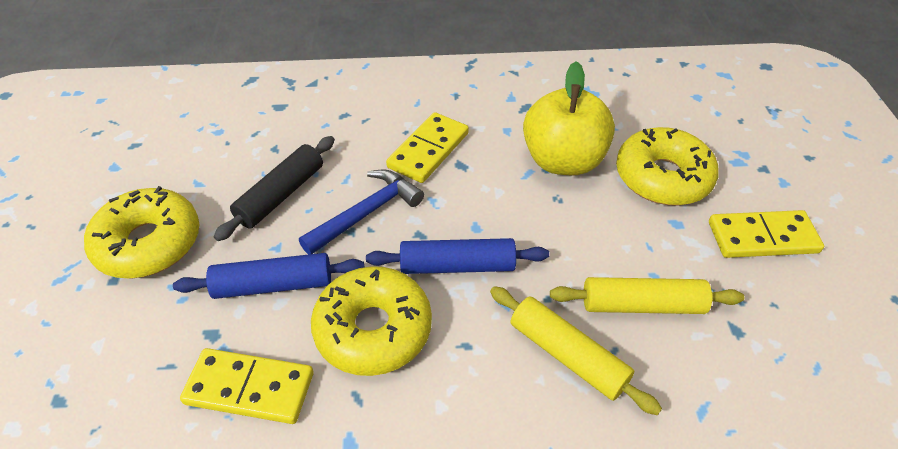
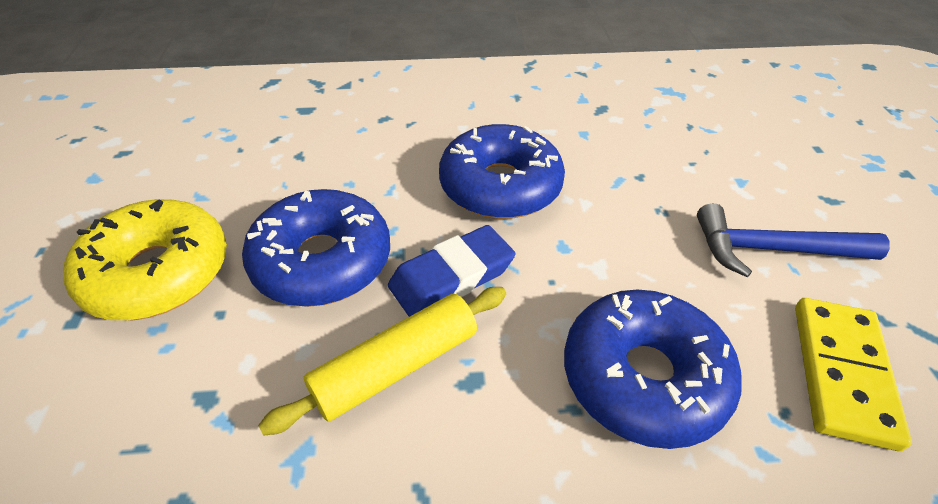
black rolling pin: [214,136,335,241] = 1 -> none = 0
blue donut: none = 0 -> [242,189,390,307] [439,124,565,219] [564,289,742,449] = 3
blue eraser: none = 0 -> [388,225,515,317] = 1
blue rolling pin: [173,253,364,299] [366,238,549,274] = 2 -> none = 0
yellow apple: [523,61,615,175] = 1 -> none = 0
yellow domino: [180,348,314,424] [386,112,469,183] [709,210,824,258] = 3 -> [795,298,912,451] = 1
yellow donut: [84,186,199,278] [311,266,432,376] [616,127,719,206] = 3 -> [63,199,227,320] = 1
yellow rolling pin: [490,286,662,415] [550,277,744,314] = 2 -> [258,287,506,436] = 1

